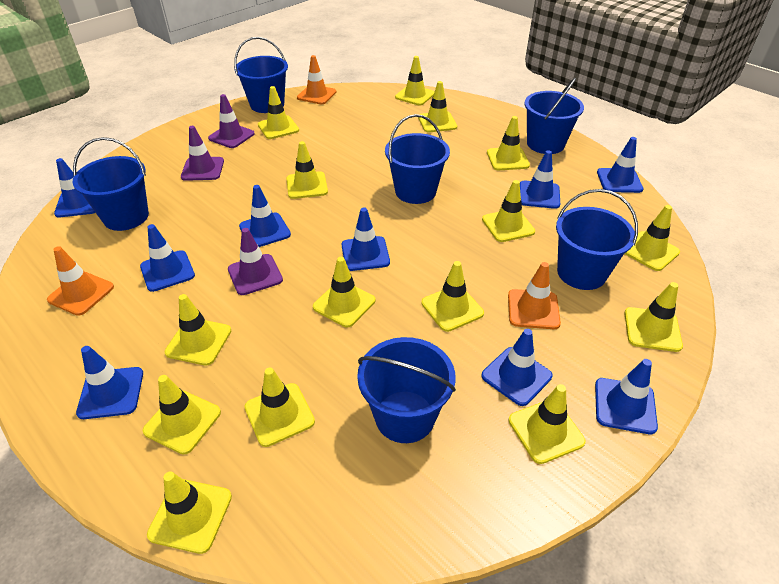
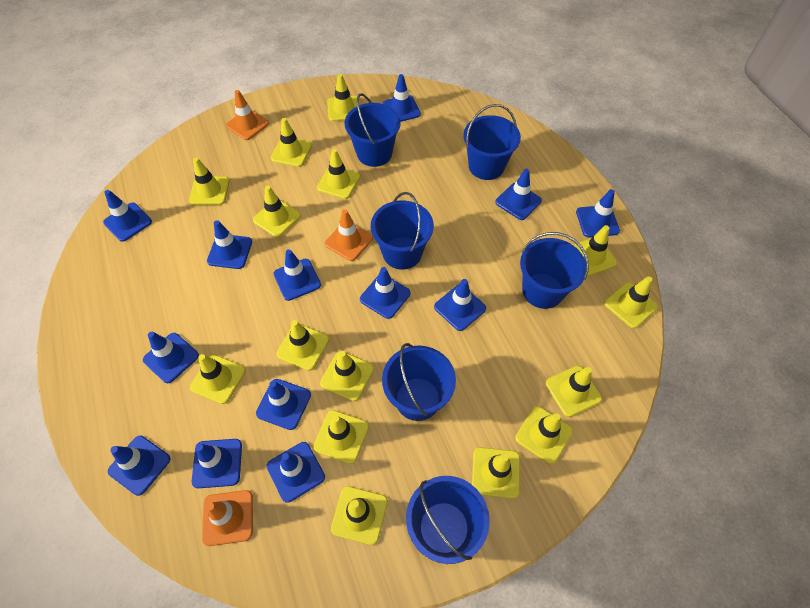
blue traffic cone: [54,158,95,217] [76,346,143,419] [140,224,195,292] [239,185,291,247] [342,207,390,271] [481,329,552,406] [520,150,560,209] [595,359,658,434] [597,137,643,193] = 9 -> [103,190,152,242] [108,436,171,496] [143,332,199,383] [192,439,242,488] [207,220,252,269] [256,379,311,430] [266,442,325,503] [273,250,321,301] [360,267,411,319] [382,74,421,122] [434,279,486,331] [495,169,542,220] [576,189,620,238] = 13
purple traffic cone: [181,126,224,181] [208,94,255,148] [228,228,283,295] = 3 -> none = 0

